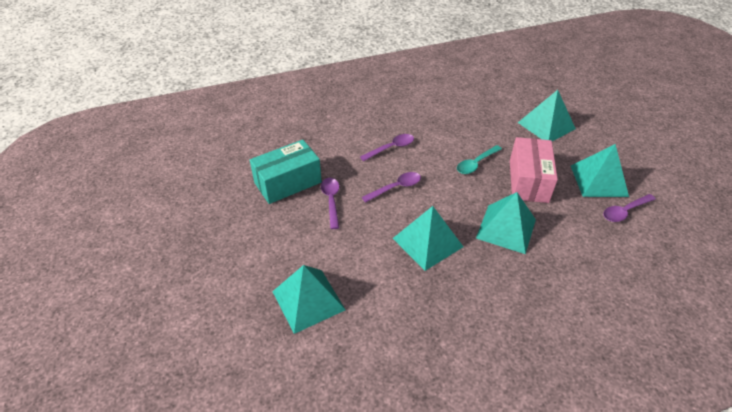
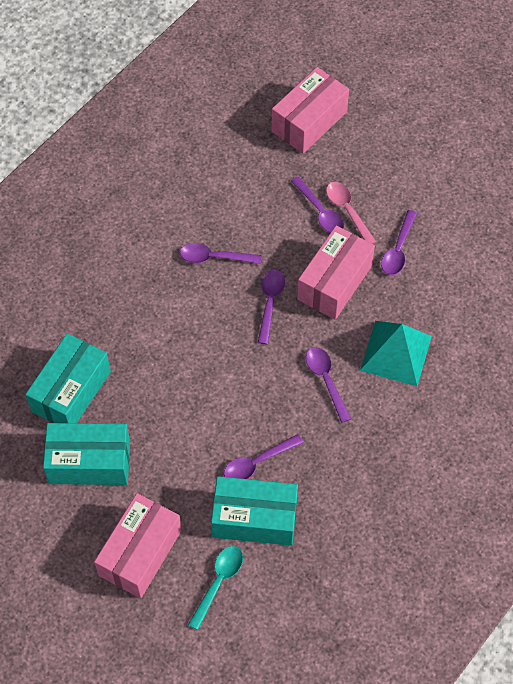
pink box: [510,137,558,203] = 1 -> [94,493,182,598] [271,67,349,154] [297,225,375,320] = 3
pink spoon: none = 0 -> [326,182,376,244] = 1
purple spoon: [321,178,339,229] [360,134,414,161] [362,172,421,203] [603,194,656,222] = 4 -> [180,243,262,264] [224,434,303,479] [258,270,285,344] [291,176,344,233] [306,347,351,423] [381,210,417,275] = 6
turquoise box: [250,140,322,204] = 1 -> [25,333,111,423] [43,423,130,485] [211,476,298,546] = 3
turquoise pyramid: [272,265,345,334] [393,206,463,271] [476,192,536,254] [518,90,576,141] [571,144,629,197] = 5 -> [360,321,432,386] = 1

